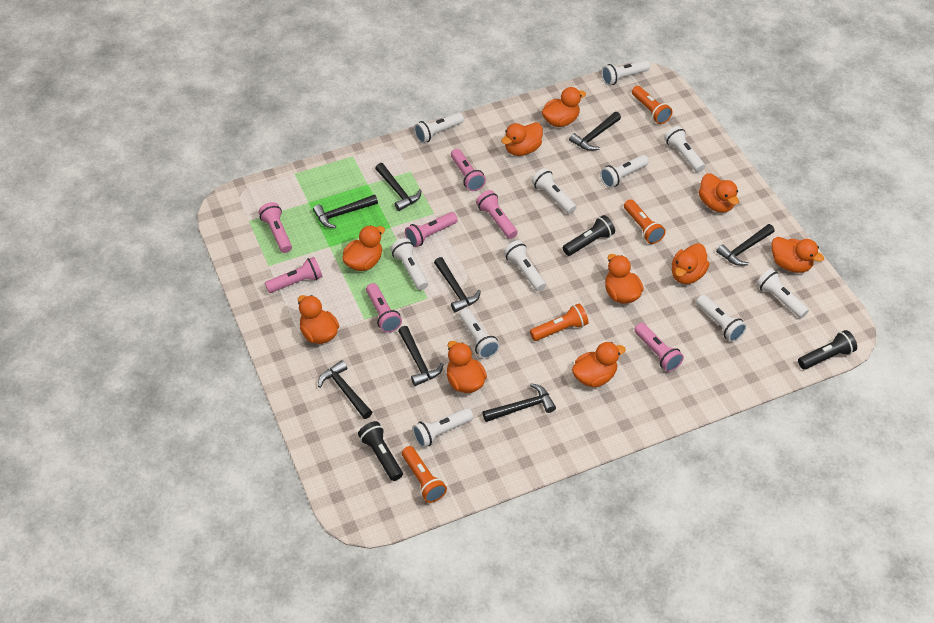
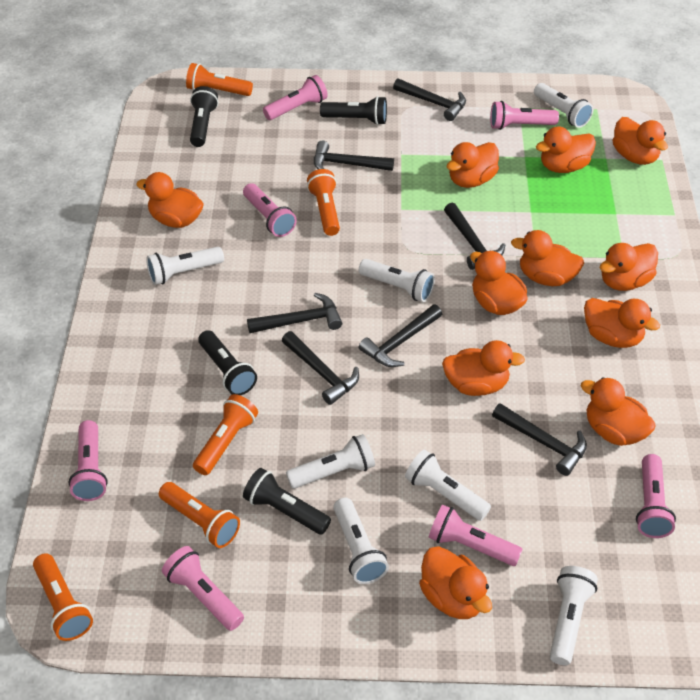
black flashlight: [358,421,403,481] [563,215,615,256] [798,330,857,369] = 3 -> [190,86,218,147] [198,330,257,395] [243,468,331,534] [320,96,387,125] = 4
black hammer: [313,194,378,228] [318,360,372,419] [375,163,421,211] [398,326,444,386] [434,257,481,312] [483,383,556,422] [569,112,621,151] [716,224,774,266] = 8 -> [247,293,342,333] [282,331,359,405] [314,141,394,171] [359,304,442,367] [393,78,466,121] [444,203,505,270] [492,403,587,476] = 7
orange duck: [298,295,339,344] [342,225,385,271] [447,341,487,393] [501,122,543,156] [542,87,586,127] [572,342,626,387] [605,254,644,304] [672,243,710,284] [699,173,739,213] [772,237,824,273] = 10 -> [136,172,204,228] [419,546,492,619] [442,340,525,396] [447,142,499,188] [470,251,528,315] [511,230,584,286] [536,126,596,173] [581,377,656,446] [584,298,660,348] [599,243,658,291] [613,117,668,165] = 11
orange flashlight: [402,446,447,503] [530,304,588,341] [624,199,666,244] [632,86,672,124] = 4 -> [33,553,93,641] [159,482,240,548] [186,63,253,96] [193,394,258,475] [307,169,340,236] = 5
white flashlight: [390,238,428,290] [413,408,473,448] [414,112,464,143] [459,308,500,359] [504,240,546,291] [531,168,577,214] [600,155,649,188] [601,60,650,85] [664,126,705,172] [696,295,747,342] [756,269,809,318] = 11 -> [146,247,224,285] [286,434,375,489] [333,497,389,584] [359,259,435,302] [405,449,491,521] [534,83,593,128] [550,566,598,665] = 7

